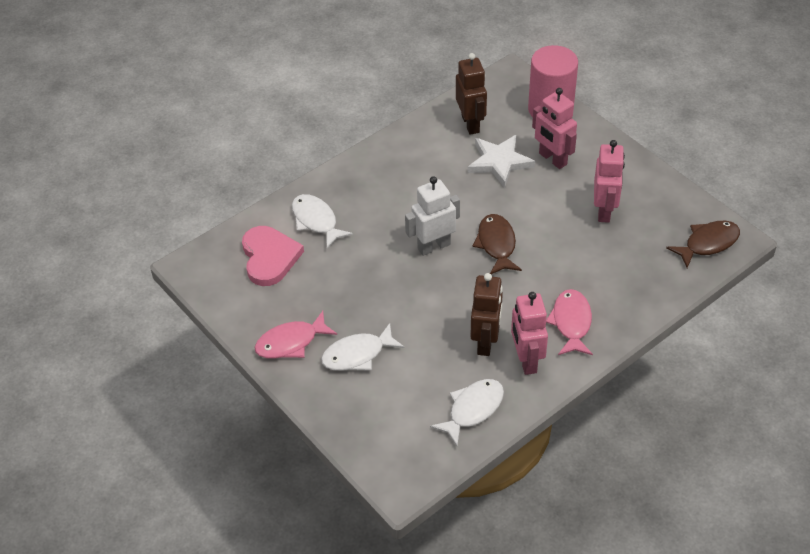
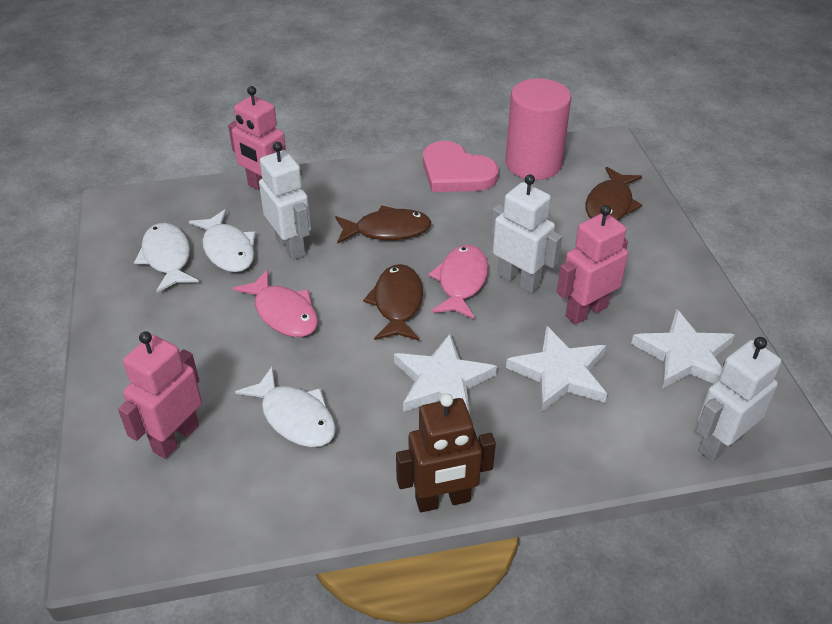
brown fish: [473,214,522,274] [666,221,740,268] = 2 -> [335,205,431,244] [363,264,423,341] [586,167,642,221] = 3
brown robot: [456,53,487,135] [470,273,503,356] = 2 -> [396,394,496,512] = 1
white robot: [405,176,460,256] = 1 -> [259,142,311,260] [491,174,562,293] [696,337,781,462] = 3
white star: [467,135,535,188] = 1 -> [394,334,497,415] [506,326,607,412] [631,309,735,389] = 3

